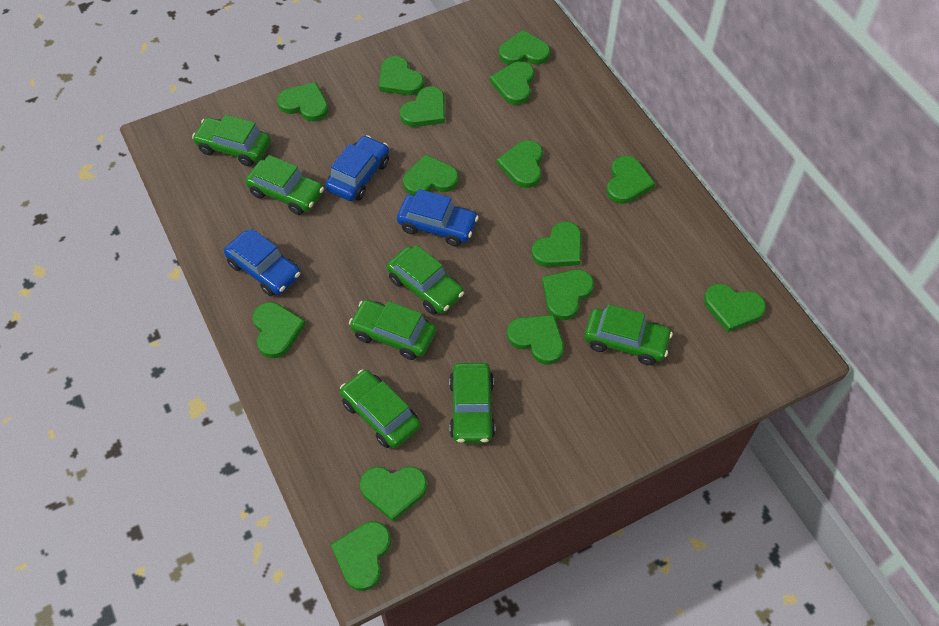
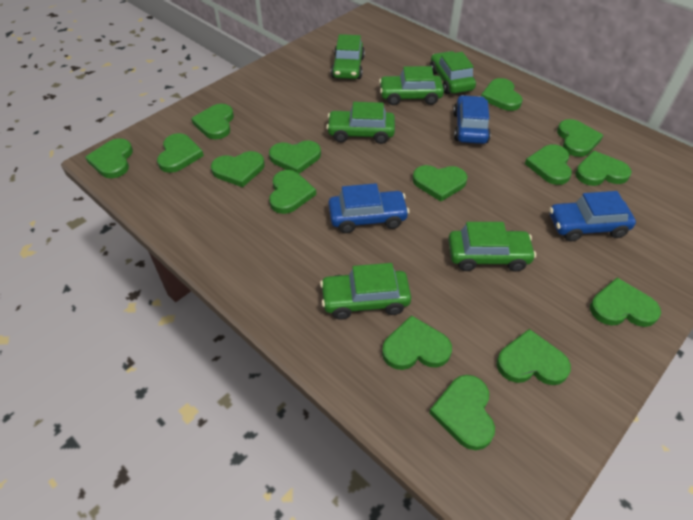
green car: [192,115,271,166] [245,155,324,215] [340,369,420,449] [349,300,436,360] [387,245,464,315] [449,363,495,443] [584,304,673,365] = 7 -> [320,263,411,320] [326,102,395,144] [331,34,365,79] [379,66,444,105] [430,51,476,94] [448,222,536,272] = 6

